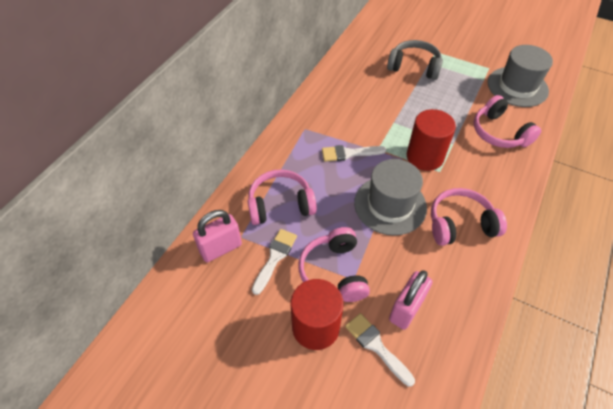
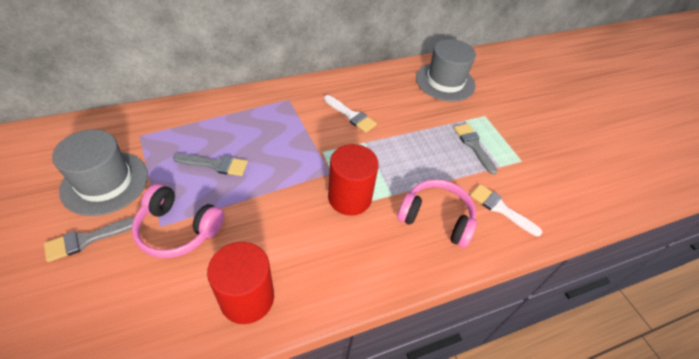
grey brush: none = 0 -> [44,217,134,262] [173,154,248,176] [454,124,498,175] = 3
grey headphones: [387,40,443,80] = 1 -> none = 0
pink headphones: [248,169,317,225] [299,227,370,302] [431,188,507,246] [473,95,541,148] = 4 -> [132,184,224,258] [397,179,477,248] = 2
pink padlock: [193,210,242,262] [389,270,432,330] = 2 -> none = 0
white brush: [252,229,297,295] [322,145,386,162] [345,313,415,387] = 3 -> [324,95,377,133] [470,184,543,236] = 2

